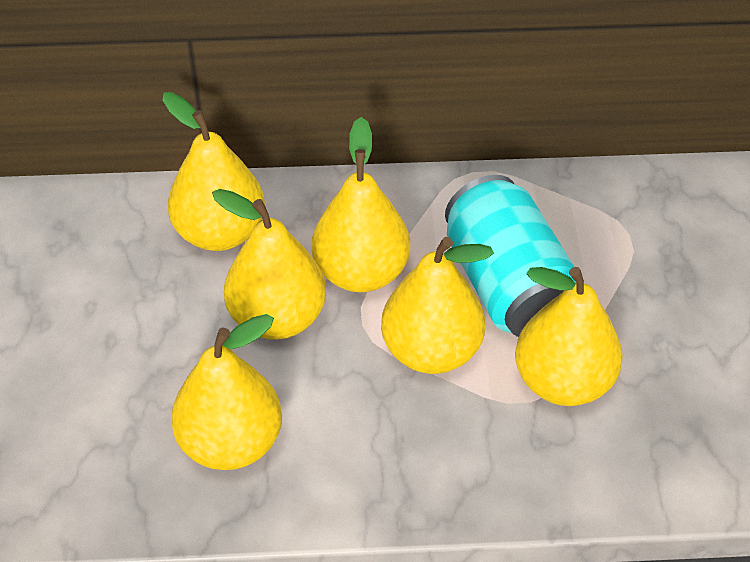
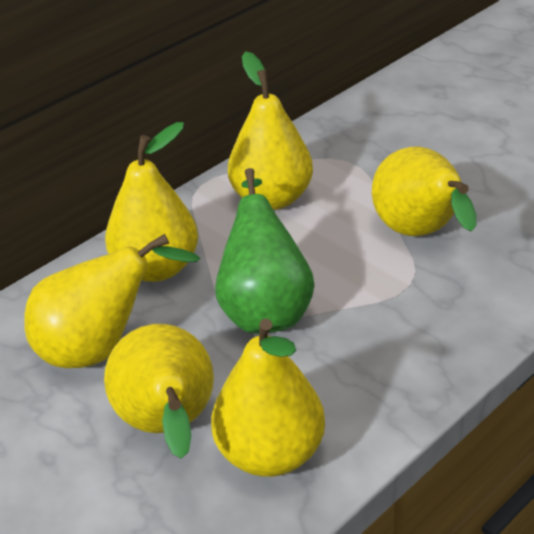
green pear: none = 0 -> [215,168,315,334] = 1
turquoise can: [445,175,576,337] = 1 -> none = 0

